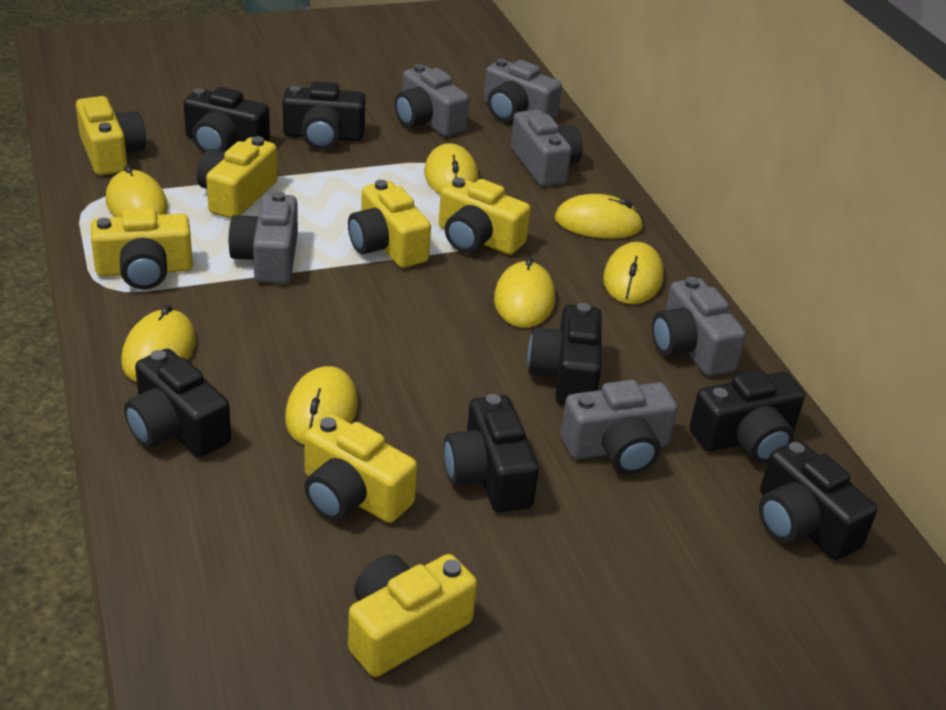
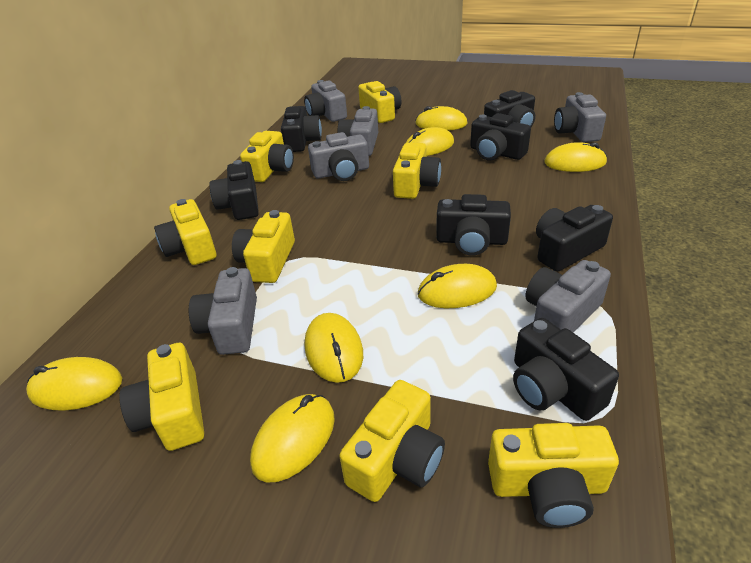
yellow camera: [76,96,146,175] [91,208,193,289] [197,136,277,219] [304,414,417,523] [348,180,431,268] [348,554,477,677] [439,177,530,255] = 7 -> [119,343,204,451] [154,199,216,265] [232,210,295,283] [240,131,294,182] [339,380,445,502] [358,81,402,123] [393,142,441,199] [488,423,619,528] = 8

